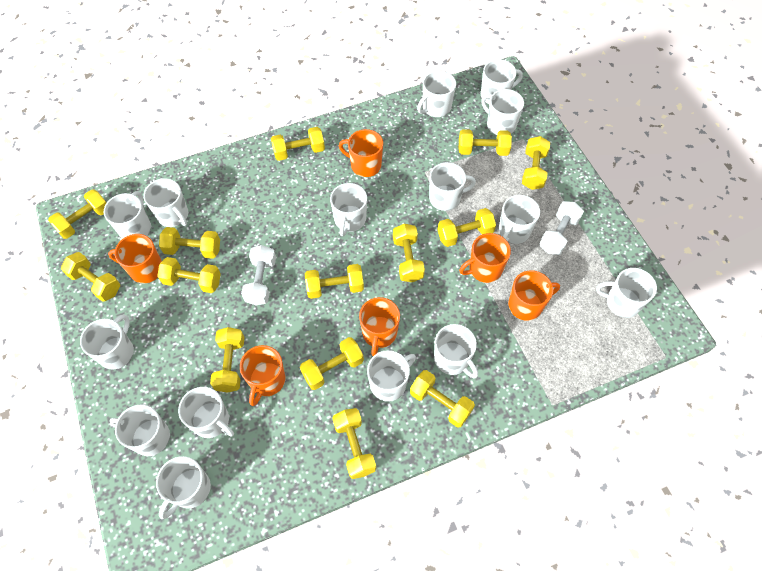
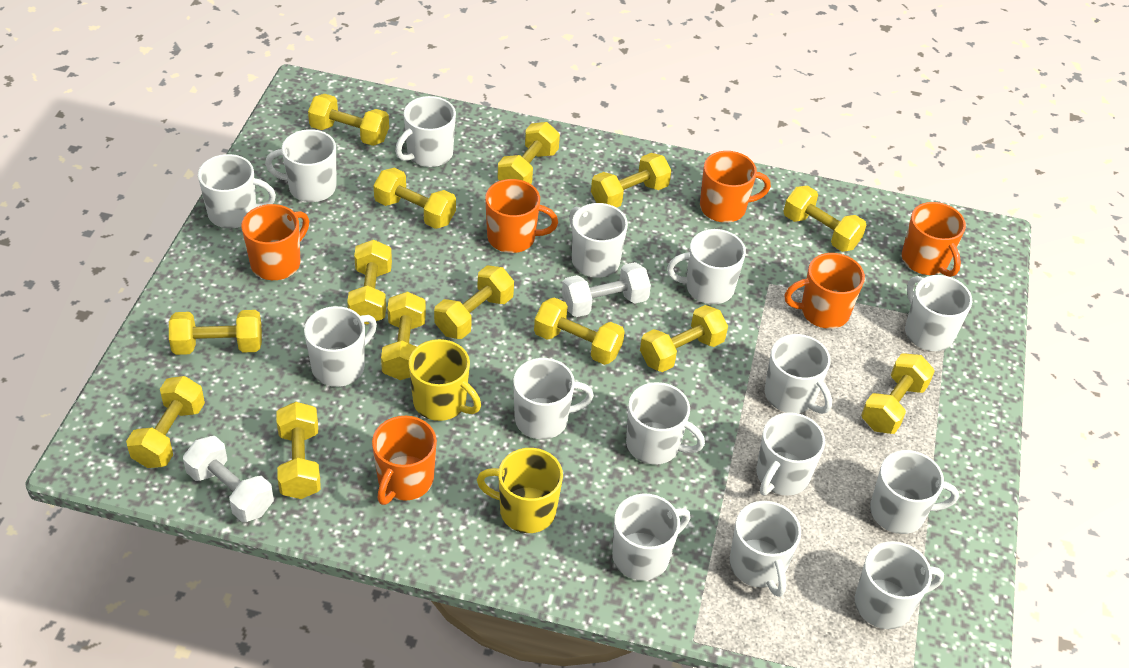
yellow mug: none = 0 -> [409,339,481,421] [477,448,563,533] = 2

